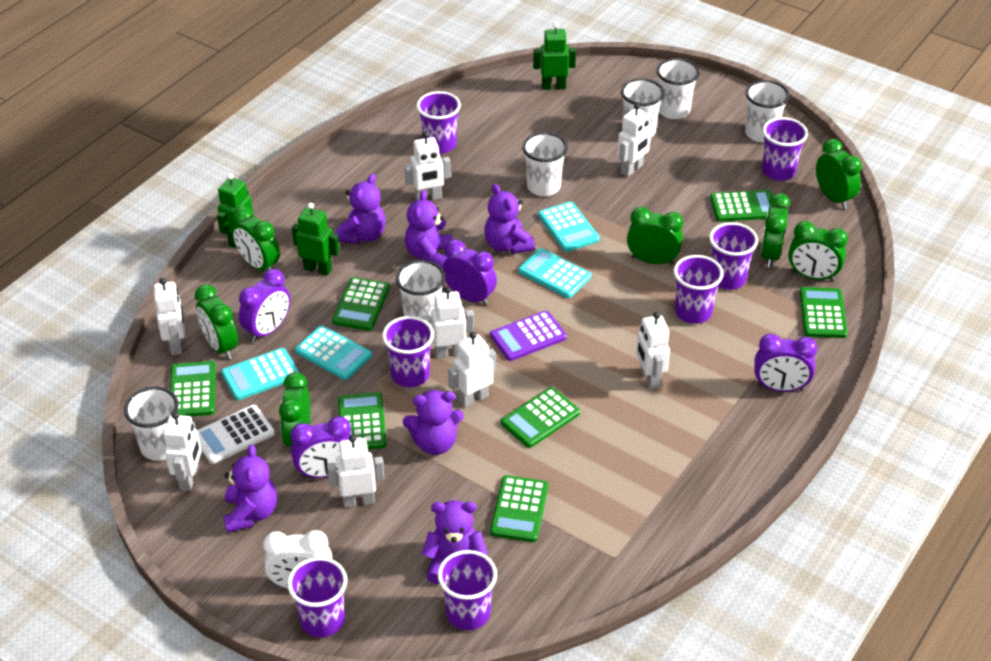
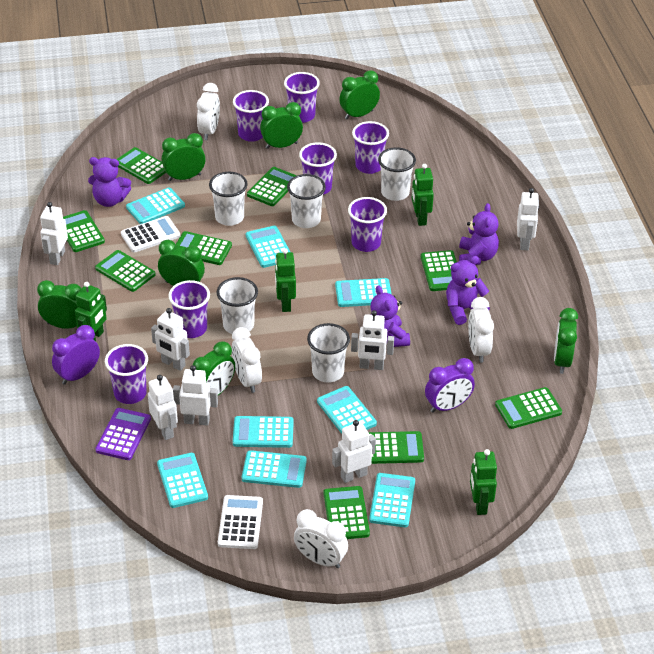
green calculator: [170,361,216,416] [332,277,390,331] [338,392,386,449] [490,475,548,542] [501,387,580,448] [710,190,775,222] [799,287,848,338] = 7 -> [63,210,105,252] [95,250,156,292] [117,147,166,184] [175,231,232,265] [247,167,297,206] [323,486,370,539] [369,431,424,464] [421,250,457,291] [495,387,562,429] = 9
green robot: [217,173,254,249] [292,203,340,275] [533,22,576,90] = 3 -> [75,282,107,341] [275,248,296,312] [412,164,434,226] [470,449,497,515] = 4
purple clock: [239,269,290,342] [291,416,351,478] [442,240,497,306] [754,334,817,392] = 4 -> [52,325,100,385] [425,358,475,413] = 2
purple teddy bear: [223,444,277,533] [336,174,386,244] [403,390,464,455] [405,190,453,268] [422,500,488,584] [484,184,535,254] = 6 -> [88,157,131,207] [370,285,410,347] [446,256,490,325] [459,203,499,265] = 4
turquoise calculator: [221,348,299,400] [295,325,372,380] [518,248,591,298] [538,201,600,252] = 4 -> [126,187,185,224] [157,453,208,508] [233,416,294,448] [242,450,307,488] [246,226,290,268] [317,386,377,434] [335,278,392,307] [369,473,415,527] = 8
white calculator: [197,405,275,464] = 1 -> [121,216,181,253] [218,495,263,549] = 2
white clock: [263,530,332,588] = 1 -> [197,83,220,140] [232,327,262,393] [294,509,348,568] [468,297,494,363] = 4
white cup: [124,387,179,460] [396,260,446,326] [522,132,568,196] [621,78,665,137] [656,58,700,119] [745,80,790,142] = 6 -> [209,172,248,226] [217,277,258,334] [287,174,326,228] [307,323,350,383] [378,147,416,201] = 5
white robot: [154,278,185,355] [163,412,201,490] [327,435,384,507] [404,132,451,200] [423,287,474,359] [448,332,496,407] [617,103,652,177] [636,312,670,390] = 8 -> [40,202,68,265] [148,375,178,440] [151,308,190,371] [173,365,218,426] [332,420,376,483] [351,310,394,370] [517,188,539,250] = 7

